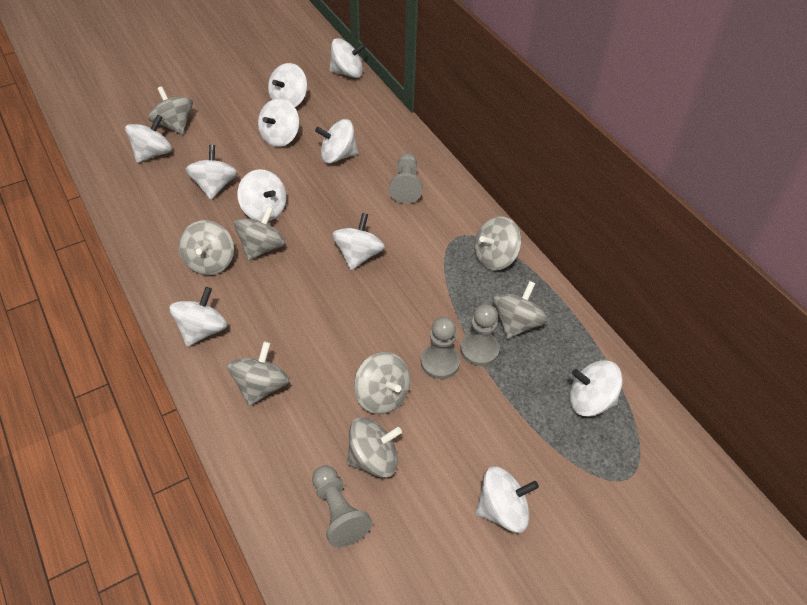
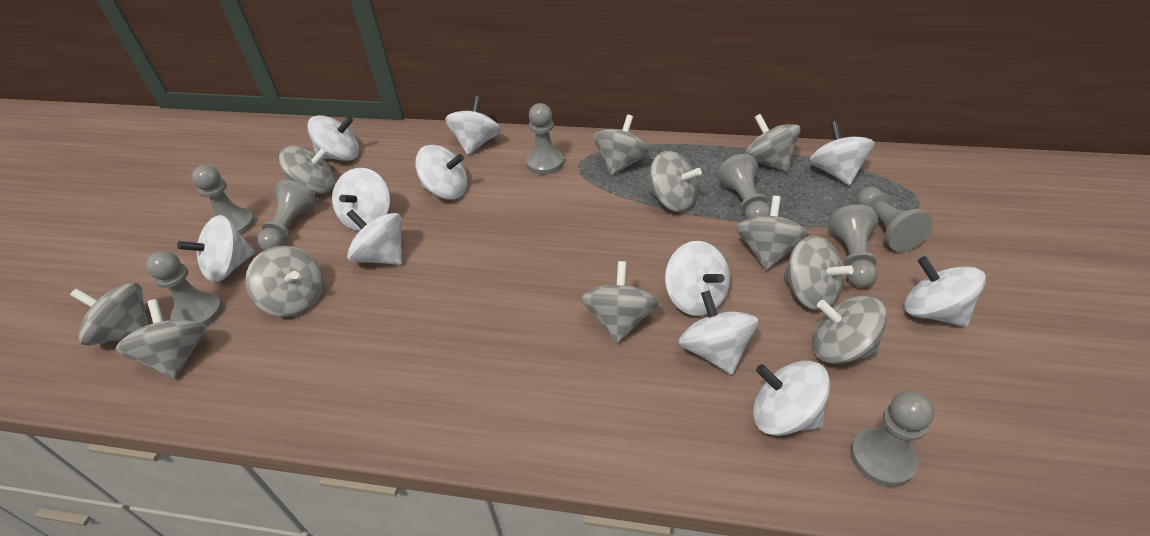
grey pawn: [312,465,372,547] [389,153,422,204] [421,317,460,379] [461,304,500,366] = 4 -> [146,250,223,326] [191,165,255,235] [257,180,317,251] [526,103,564,175] [717,154,771,219] [828,204,878,288] [851,391,934,487] [856,187,933,252] = 8
grey spinning top: [148,86,193,134] [179,220,234,275] [227,342,289,406] [234,206,285,261] [347,417,402,478] [354,352,410,414] [474,216,522,270] [493,281,547,339] = 8 -> [70,283,149,346] [116,299,206,380] [245,246,323,317] [279,146,335,194] [582,261,659,344] [593,115,650,176] [649,151,702,212] [736,196,809,270] [744,114,800,172] [784,236,854,311] [812,296,887,364] = 11

